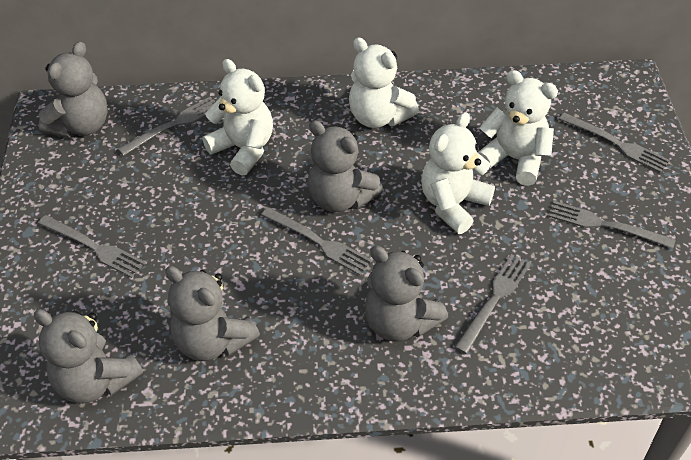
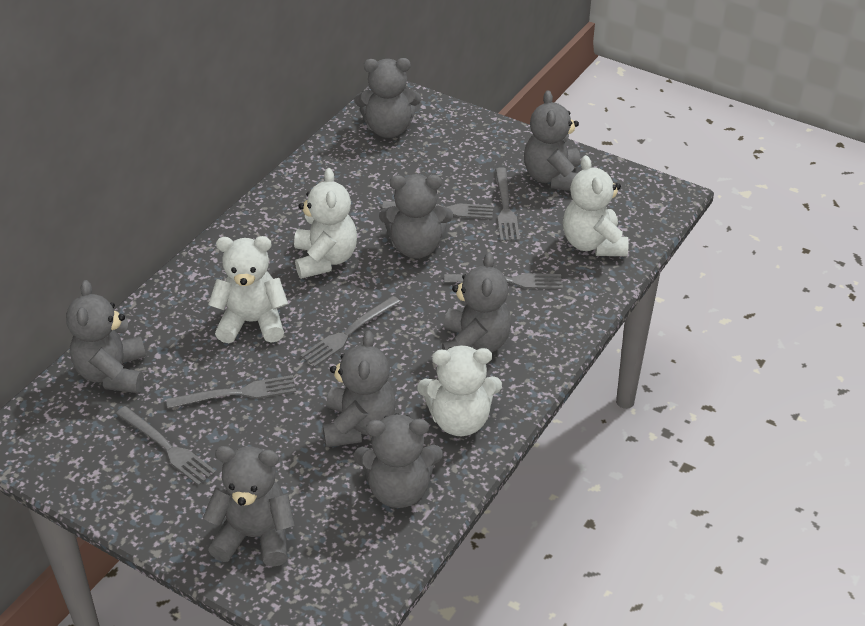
grey teddy bear: [34,309,143,404] [38,42,108,138] [165,266,260,361] [307,120,384,212] [364,246,448,342] = 5 -> [66,280,146,393] [203,446,295,567] [323,330,396,447] [354,413,443,508] [355,58,421,138] [379,174,453,259] [442,252,512,352] [524,90,581,191] = 8

